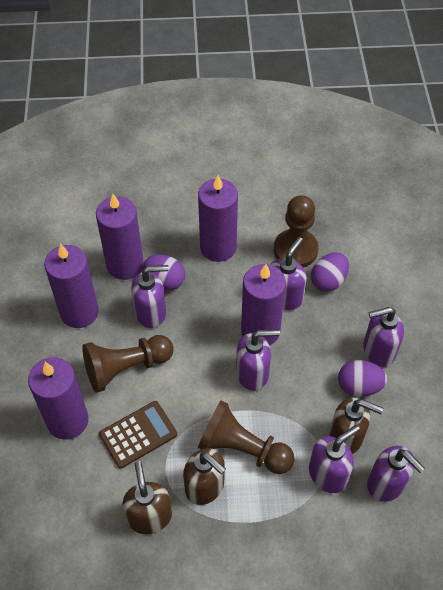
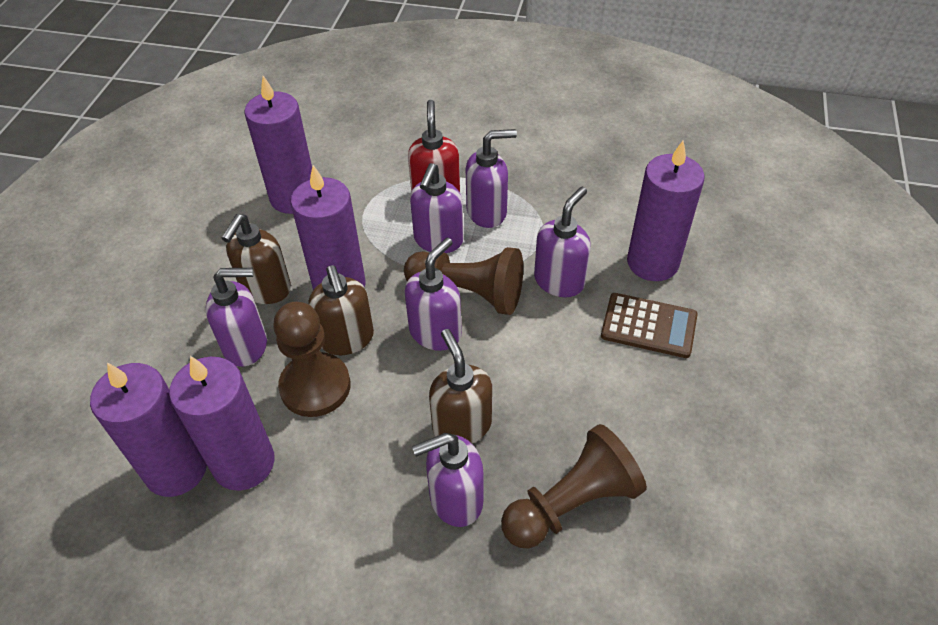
purple egg: [143,255,185,290] [311,252,349,292] [338,360,388,397] = 3 -> none = 0
red soap dispenser: none = 0 -> [408,100,460,192] = 1

